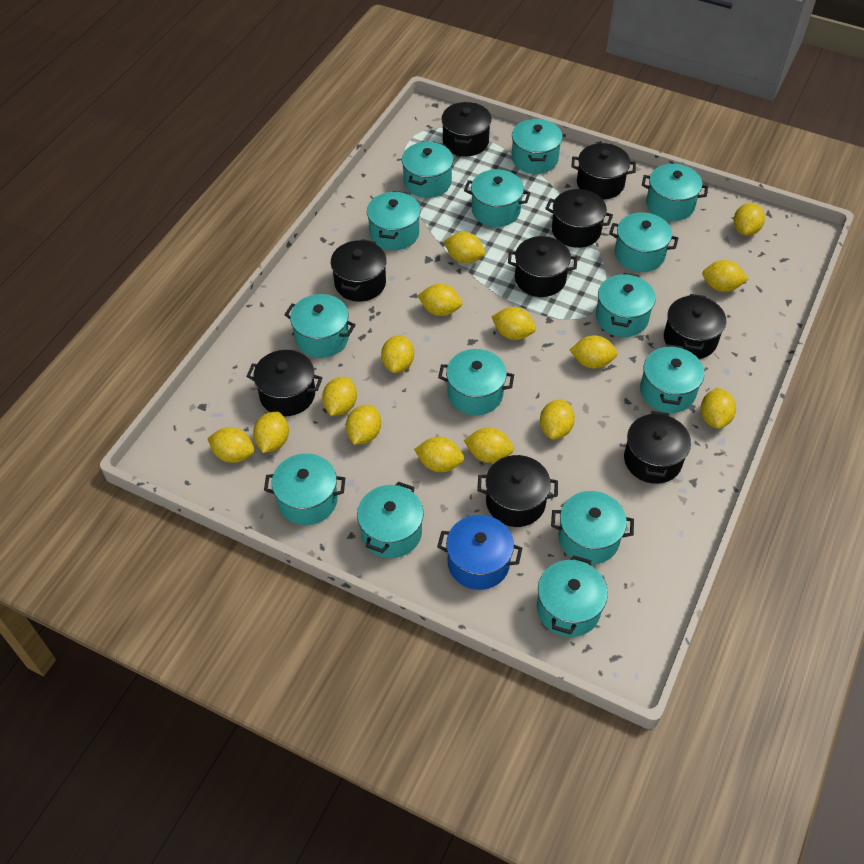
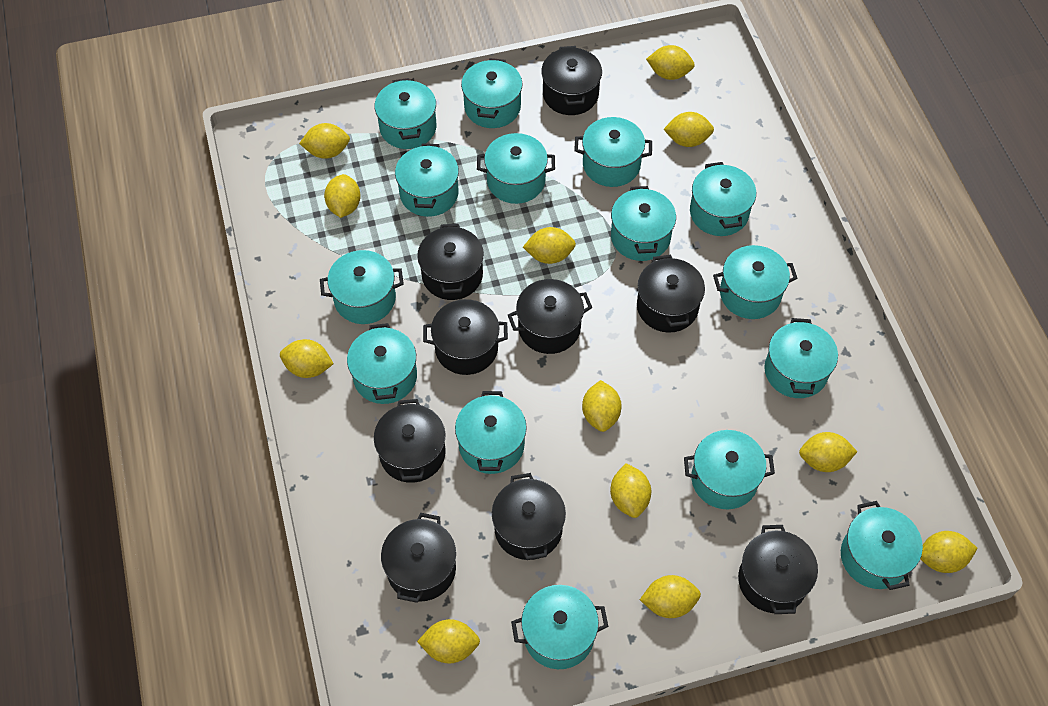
blue pot: [437,515,522,590] = 1 -> none = 0
turquoise pot: [264,453,345,525] [284,294,356,358] [357,482,424,558] [367,191,421,250] [402,142,453,198] [438,349,514,415] [464,169,530,227] [511,119,563,174] [537,555,608,637] [551,491,634,565] [596,273,656,337] [609,212,679,272] [640,344,704,413] [642,164,708,221] = 14 -> [320,250,404,324] [347,323,417,404] [374,78,437,149] [395,143,459,217] [455,391,527,474] [461,58,523,128] [477,133,555,204] [511,585,608,669] [574,117,652,187] [611,186,676,261] [684,430,775,509] [690,162,756,236] [713,245,798,319] [764,318,838,398] [841,501,923,590] = 15
yellow lemon: [207,427,255,463] [253,411,289,453] [322,377,357,416] [346,405,381,445] [381,335,414,373] [414,437,464,472] [417,284,462,316] [444,232,485,263] [464,428,514,463] [491,307,536,340] [540,399,575,439] [570,335,618,368] [701,388,736,429] [702,260,748,292] [734,203,765,236] = 15 -> [280,339,334,378] [299,123,350,159] [324,174,361,218] [417,619,480,663] [523,227,576,264] [582,380,622,432] [610,463,651,518] [640,575,701,618] [646,45,695,80] [664,112,714,147] [799,432,857,472] [921,531,978,573] = 12

